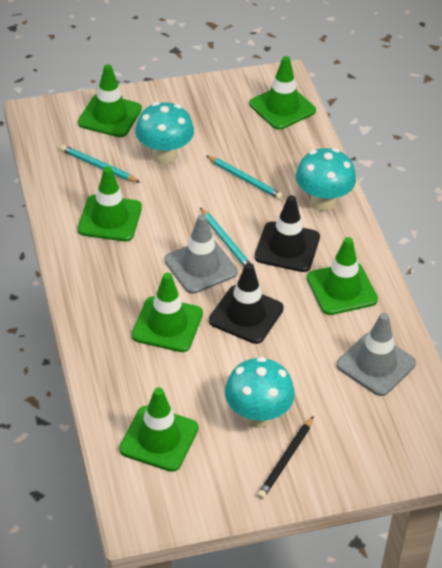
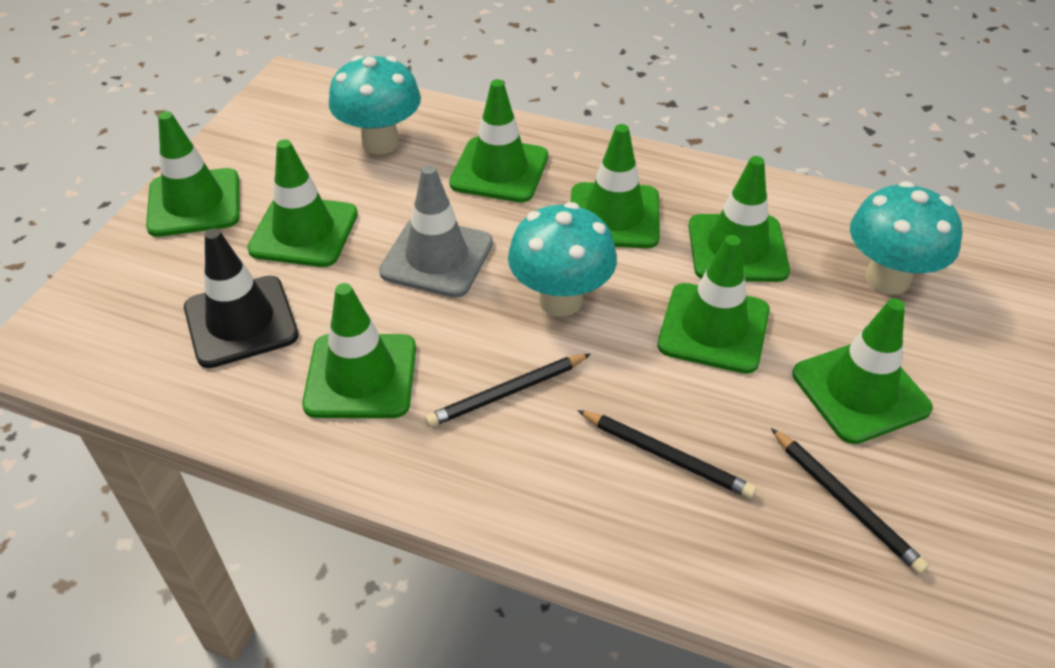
black pencil: [257,416,314,499] = 1 -> [425,354,591,427] [577,410,756,499] [771,428,929,574] = 3
black traffic cone: [209,263,284,344] [254,195,320,272] = 2 -> [184,228,299,368] = 1
green traffic cone: [78,64,142,137] [78,166,142,241] [119,387,198,472] [132,273,203,352] [249,56,316,130] [307,237,378,315] = 6 -> [146,111,240,237] [247,139,358,267] [302,283,416,418] [449,79,548,202] [571,124,660,248] [658,235,770,374] [688,156,790,282] [792,298,933,444] = 8
grey traffic cone: [164,214,238,294] [336,313,416,396] = 2 -> [379,165,493,298] = 1
turquoise pencil: [61,145,141,183] [200,208,250,266] [206,155,283,200] = 3 -> none = 0

